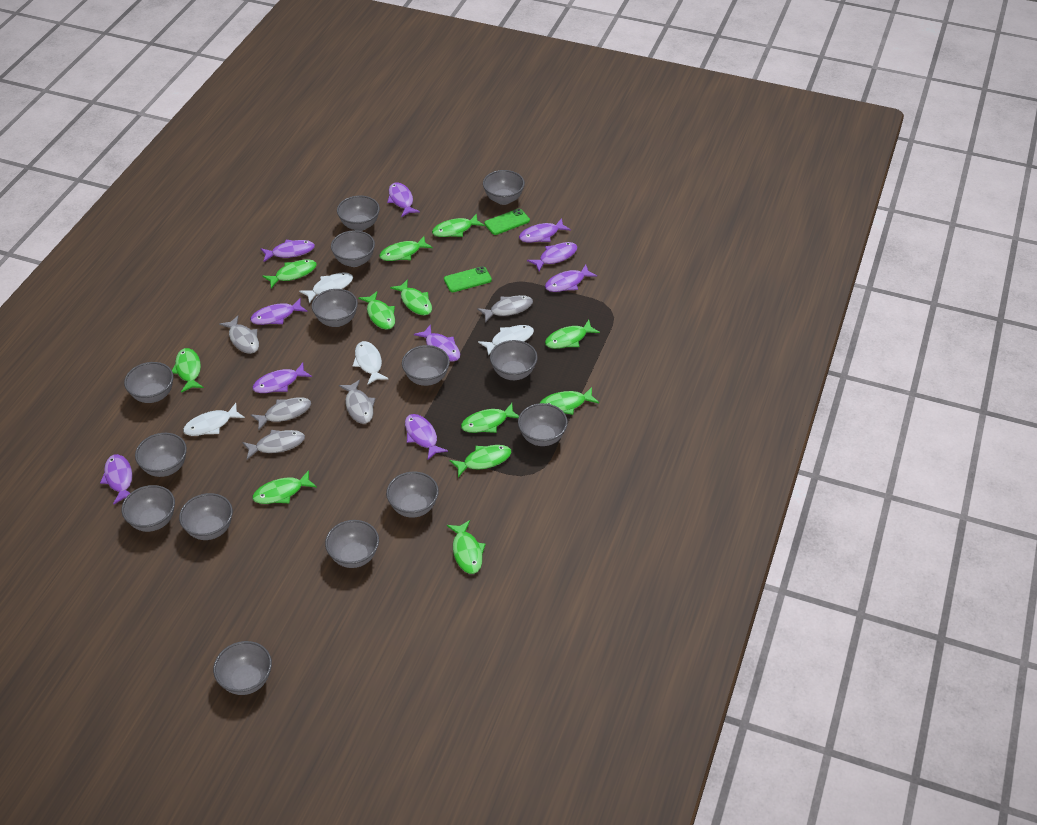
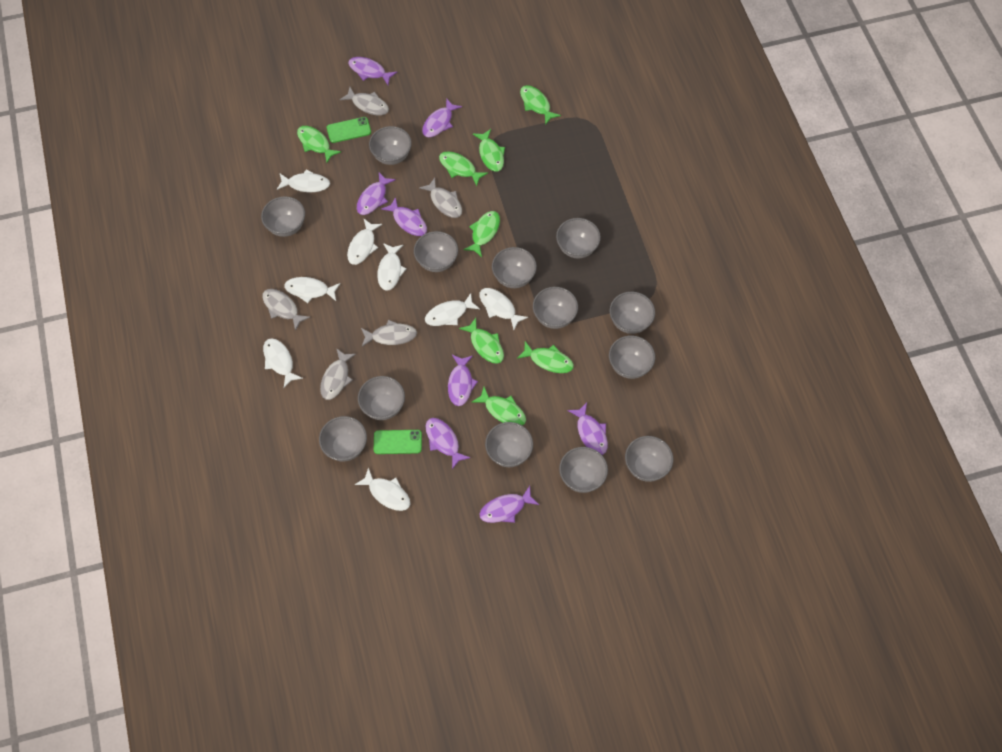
green fish: [172,348,204,393] [252,470,317,504] [262,259,317,288] [358,291,395,330] [379,236,433,261] [390,279,432,315] [432,214,485,237] [447,520,486,574] [450,445,512,477] [461,403,519,433] [540,387,599,415] [545,320,600,349] = 12 -> [297,126,341,163] [439,151,488,186] [459,318,504,364] [463,211,500,257] [472,387,526,426] [473,129,505,172] [517,341,574,373] [520,85,561,125] = 8
grey bowl: [122,485,175,532] [124,362,173,403] [135,433,187,477] [179,493,233,540] [213,641,272,695] [312,289,358,327] [325,520,379,568] [331,230,375,267] [337,195,380,231] [386,472,439,518] [402,345,450,386] [483,170,525,205] [490,340,538,380] [518,403,568,446] = 14 -> [261,196,305,237] [319,416,367,462] [358,376,405,420] [369,126,412,165] [414,231,458,272] [485,422,533,467] [492,247,537,288] [533,287,578,329] [556,218,601,259] [559,447,608,493] [609,292,655,334] [609,336,655,379] [625,436,673,482] = 13
purple fish: [100,454,132,505] [250,298,308,325] [253,363,312,393] [260,240,315,262] [387,182,420,217] [405,414,448,460] [414,325,460,362] [519,218,571,242] [527,242,577,271] [545,264,597,292] = 10 -> [348,57,397,85] [357,173,396,215] [381,197,427,236] [422,98,462,137] [426,418,471,469] [448,355,478,406] [480,486,539,523] [568,403,608,455] = 8
white fish: [183,403,245,436] [299,272,353,304] [353,341,389,385] [478,325,534,356] = 4 -> [263,338,303,388] [277,169,330,192] [284,277,341,303] [347,219,382,265] [355,468,411,511] [377,243,407,291] [425,293,480,326] [479,288,528,330] = 8

